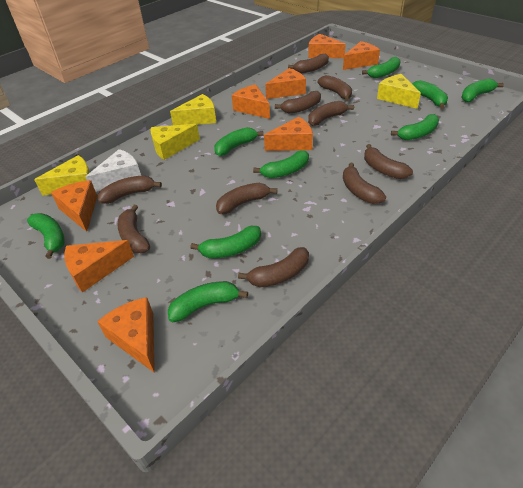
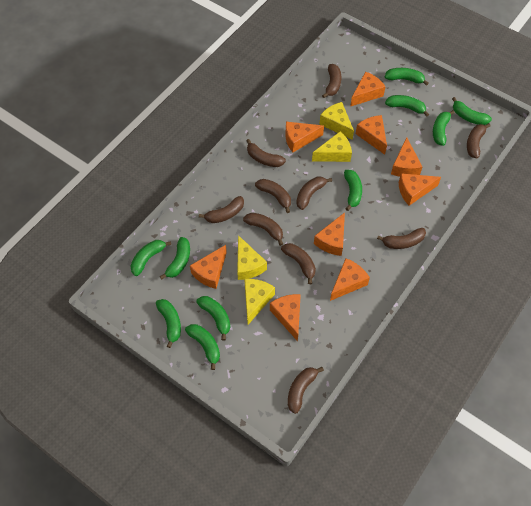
green banana: [27,213,65,259] [168,281,248,322] [190,226,261,258] [214,127,264,156] [253,150,309,178] [362,57,401,78] [391,114,439,140] [412,80,448,109] [461,79,504,102] = 9 -> [131,240,171,276] [156,299,181,348] [160,237,190,280] [185,324,220,370] [196,296,230,341] [344,170,362,211] [385,68,429,86] [385,95,429,117] [433,110,455,146] [452,97,492,125] = 10
orange cheese: [51,180,97,232] [65,240,134,293] [97,297,155,373] [232,84,270,119] [264,117,313,151] [265,68,306,99] [308,34,346,58] [343,41,380,70] = 8 -> [190,245,227,289] [270,294,301,341] [285,122,324,152] [314,213,345,256] [330,258,370,301] [350,71,386,107] [356,115,387,155] [391,137,422,177] [399,173,441,206] = 9
white cheese: [86,149,141,192] = 1 -> none = 0

